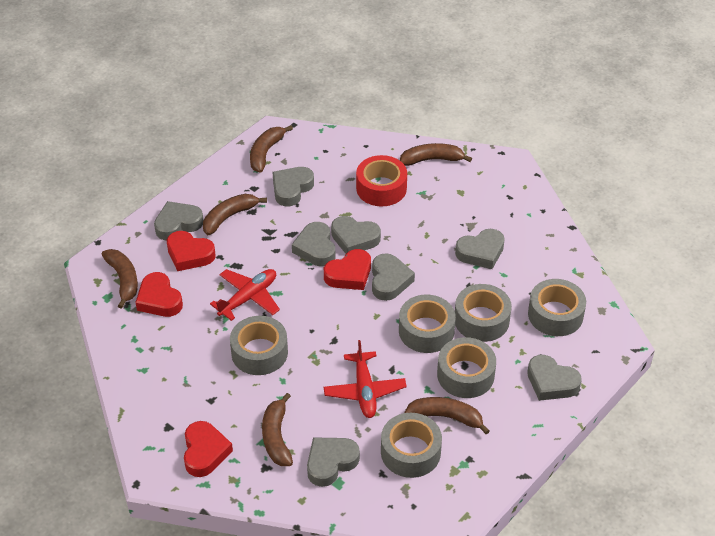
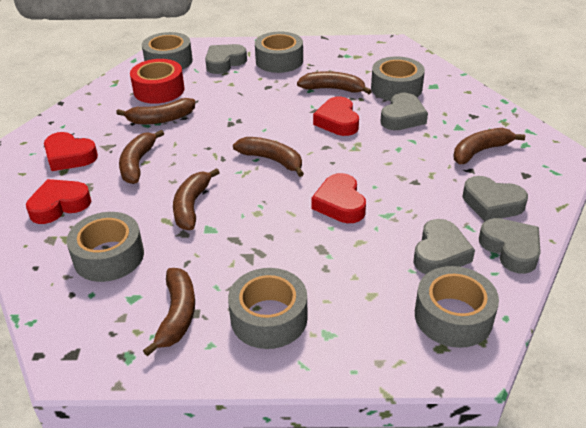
brown banana: [101,249,138,309] [203,194,267,235] [250,125,293,173] [262,393,293,466] [400,143,472,166] [405,397,490,434] = 6 -> [116,98,195,124] [119,130,164,184] [143,268,195,357] [173,168,220,230] [233,137,304,177] [297,71,372,94] [454,128,525,164] = 7
grey heart: [154,201,203,240] [272,167,314,206] [292,222,335,267] [307,438,360,487] [331,216,381,254] [372,253,415,301] [455,229,505,269] [527,355,582,401] = 8 -> [205,44,247,74] [380,93,428,130] [414,219,475,274] [463,176,528,221] [479,218,541,274] = 5
red plane: [210,269,280,321] [324,340,407,418] = 2 -> none = 0

